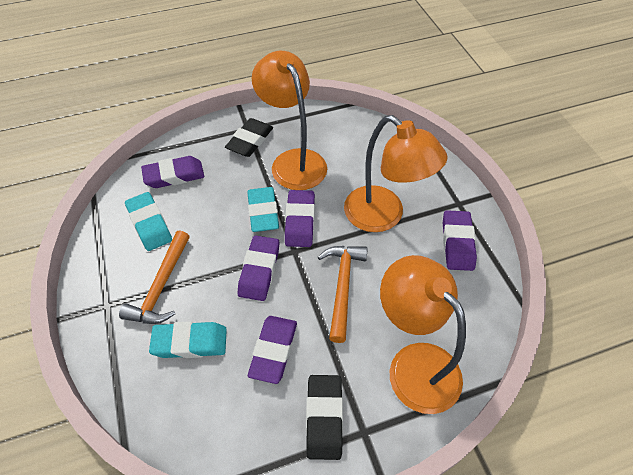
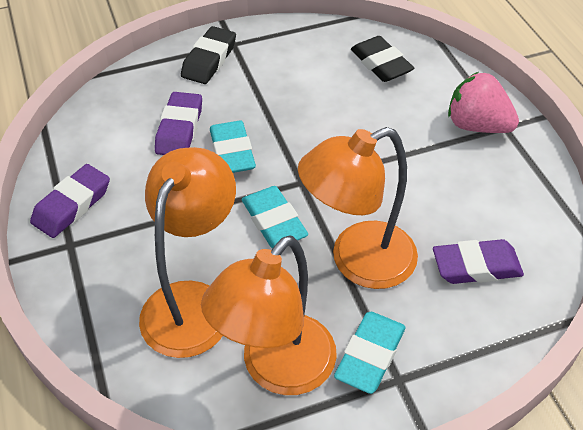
orange hammer: [119,230,190,324] [318,246,368,343] = 2 -> none = 0
pink strawberry: none = 0 -> [448,72,519,133] = 1
purple eraser: [141,156,204,188] [238,235,279,301] [248,316,297,384] [285,190,315,247] [443,210,477,271] = 5 -> [30,164,110,238] [155,92,202,155] [433,239,524,284] = 3

